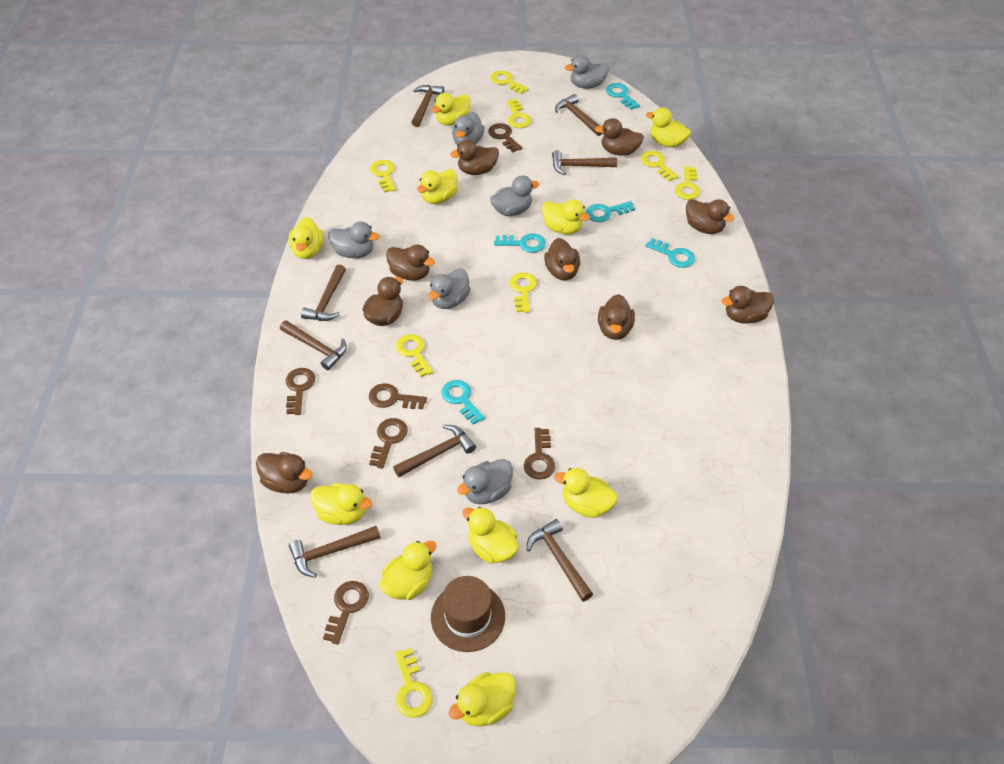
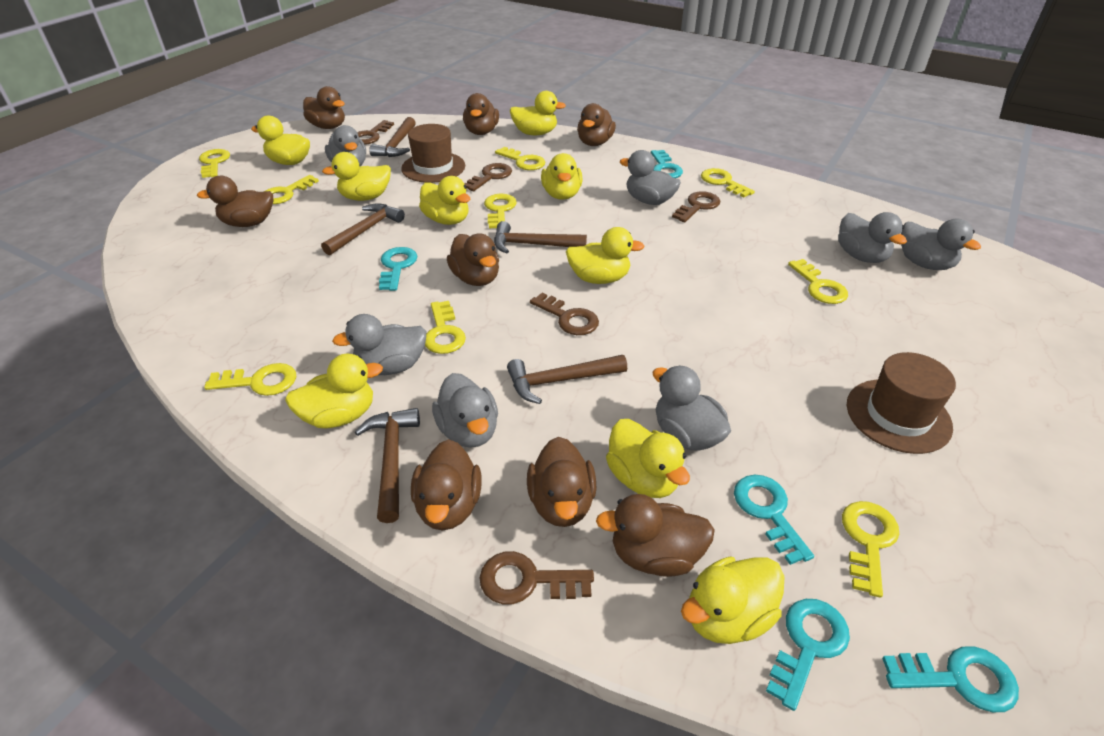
brown duck: [256,452,312,494] [363,277,403,326] [386,245,435,281] [450,140,499,175] [544,238,580,280] [595,118,644,156] [598,294,635,340] [686,199,735,234] [721,286,774,324] = 9 -> [197,176,273,227] [303,86,345,129] [411,439,482,530] [447,233,499,286] [463,93,499,135] [527,437,597,527] [577,103,616,146] [596,494,715,577] = 8
brown hammer: [280,320,347,370] [289,526,380,578] [301,264,346,321] [393,425,476,477] [411,85,444,127] [526,519,593,602] [552,150,617,175] [555,94,602,136] = 8 -> [321,203,405,255] [355,408,420,523] [369,117,416,157] [494,221,587,254] [507,355,627,404] = 5
brown hat: [431,576,505,652] = 1 -> [401,124,465,183] [847,352,956,454] = 2
brown key: [286,368,315,415] [323,581,369,645] [369,383,427,409] [369,418,408,469] [488,123,522,152] [524,428,555,480] = 6 -> [357,120,394,145] [465,163,512,191] [479,551,594,605] [530,293,599,335] [672,191,720,222] = 5
grey duck: [328,222,379,258] [428,268,471,309] [452,112,485,145] [457,459,513,504] [490,175,539,216] [565,55,609,89] = 6 -> [325,125,366,167] [332,314,426,375] [432,373,498,448] [620,150,681,205] [653,366,731,451] [838,212,907,263] [901,218,981,270] = 7
yellow duck: [288,217,324,259] [310,483,372,525] [380,541,436,600] [417,169,458,204] [431,93,471,126] [449,672,516,726] [462,507,519,564] [542,200,590,235] [554,468,618,518] [646,107,691,148] = 10 -> [251,115,310,165] [285,353,383,428] [322,152,391,201] [419,176,470,225] [510,91,566,135] [541,153,583,200] [566,227,644,284] [606,419,690,498] [681,556,785,644] = 9
yellow key: [370,160,396,193] [395,648,433,718] [396,334,433,377] [490,70,528,94] [507,99,531,128] [510,272,537,313] [641,151,679,181] [675,166,700,200] = 8 -> [199,149,230,178] [204,363,296,396] [265,175,319,204] [425,301,466,354] [484,194,517,228] [495,147,545,170] [701,168,755,197] [788,259,848,304] [842,501,899,598] = 9

